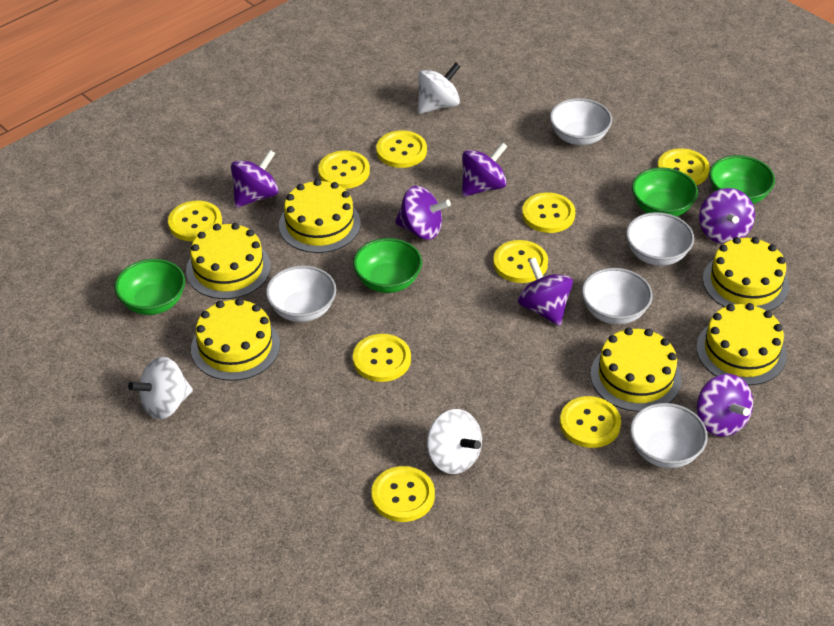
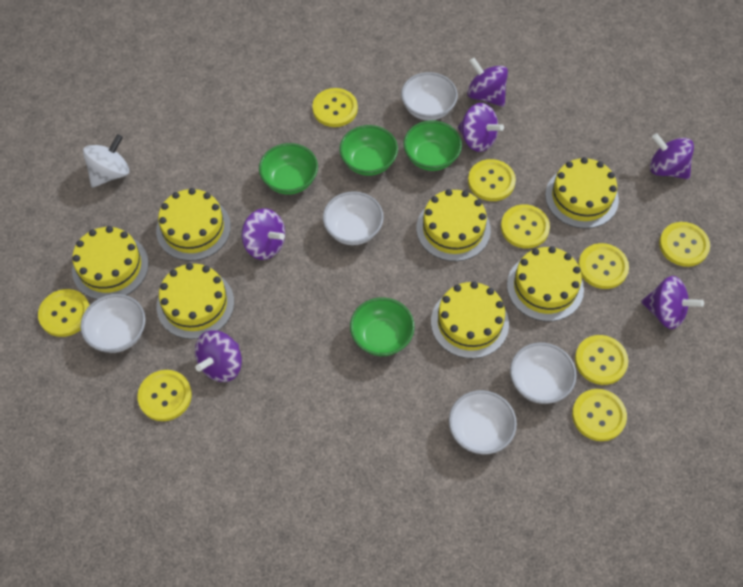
white spinning top: [128,356,193,420] [418,63,461,114] [427,409,482,474] = 3 -> [83,134,129,188] = 1
yellow cake: [186,223,271,299] [191,298,280,381] [279,179,361,253] [590,328,681,412] [697,303,787,385] [703,237,789,311] = 6 -> [72,226,149,299] [156,188,231,261] [157,263,234,339] [416,189,491,261] [431,281,509,359] [507,246,584,321] [545,157,619,229] = 7

